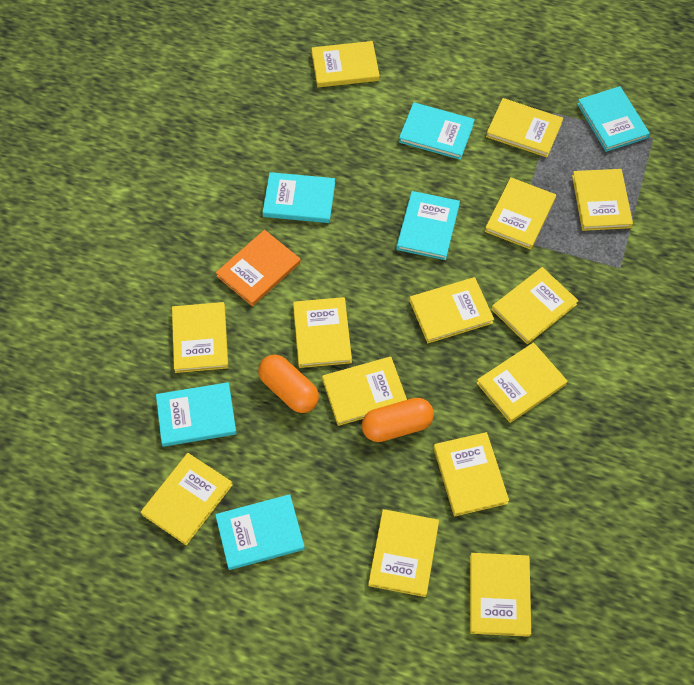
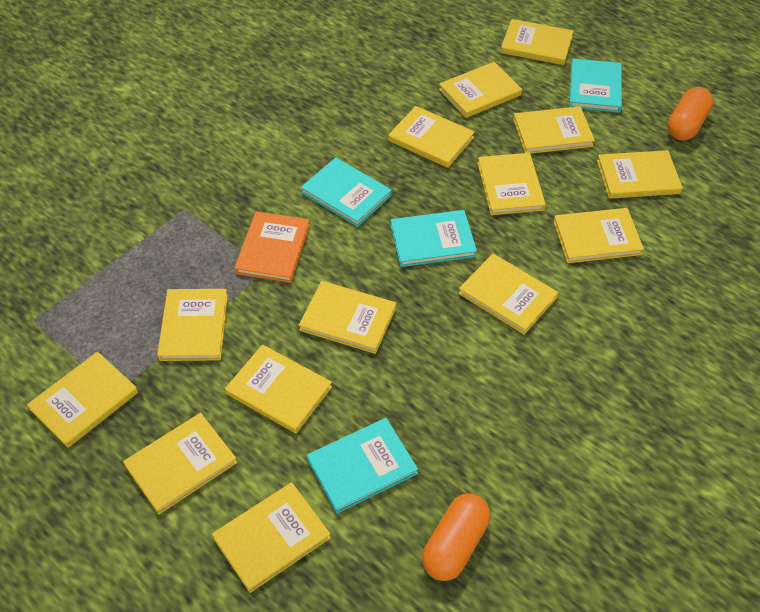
turquoise book: [156,382,237,447] [215,494,305,570] [262,172,335,223] [396,191,460,260] [399,102,475,160] [577,86,650,152] = 6 -> [301,157,392,227] [307,418,418,514] [390,210,477,267] [570,58,622,113] = 4

